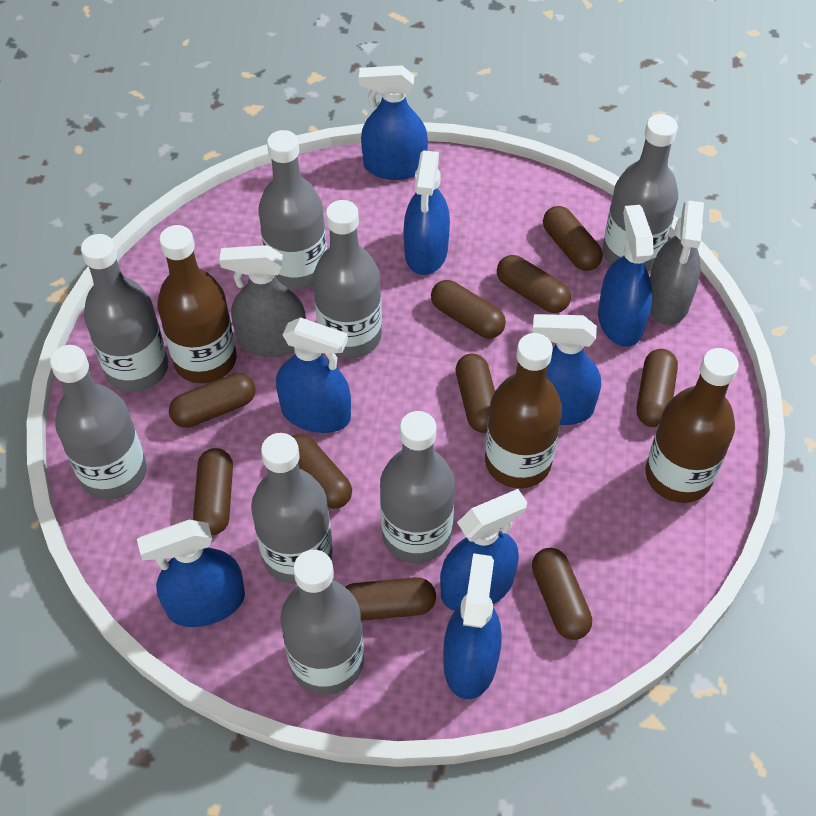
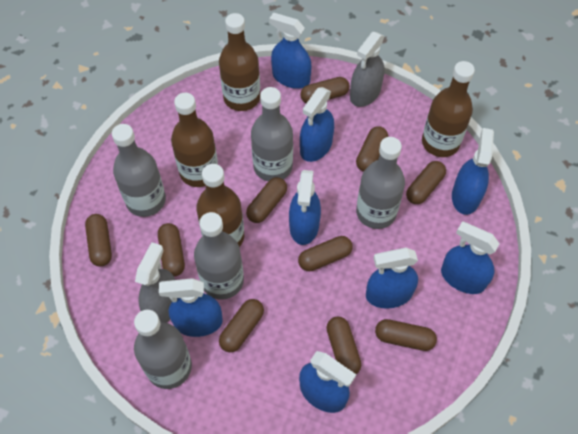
brown bottle: [157,225,237,383] [485,333,562,488] [646,348,739,503] = 3 -> [171,93,218,187] [196,164,244,247] [219,13,260,111] [422,61,475,157] = 4
grey bottle: [50,345,147,500] [81,234,168,392] [251,433,333,584] [258,130,327,290] [280,550,364,695] [313,200,382,359] [380,411,455,563] [602,114,678,272] = 8 -> [112,124,166,217] [134,310,192,389] [194,212,244,300] [251,87,293,181] [356,137,405,229] = 5

